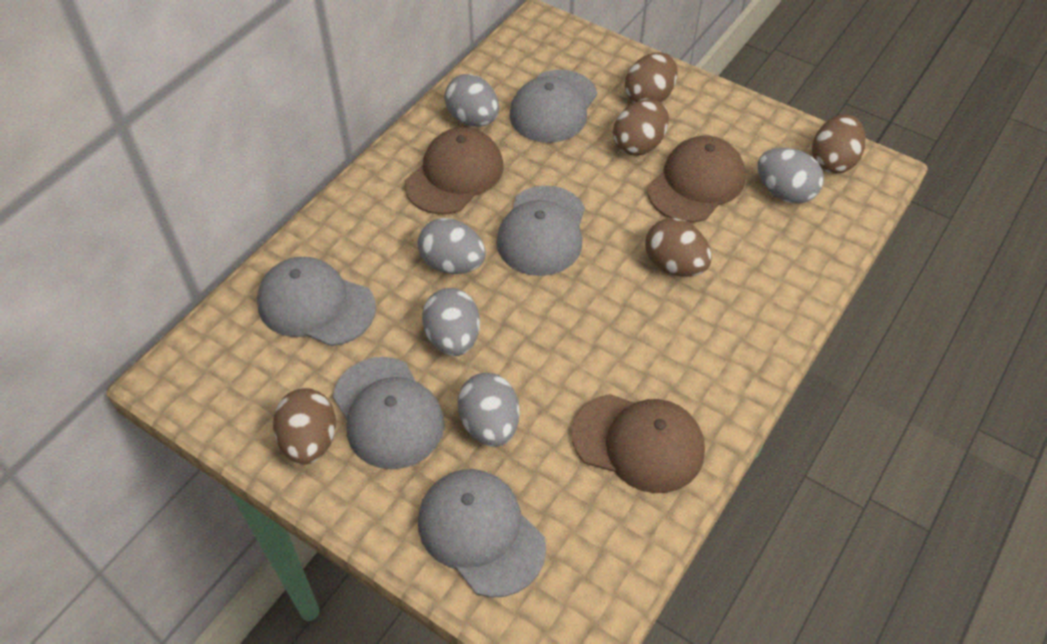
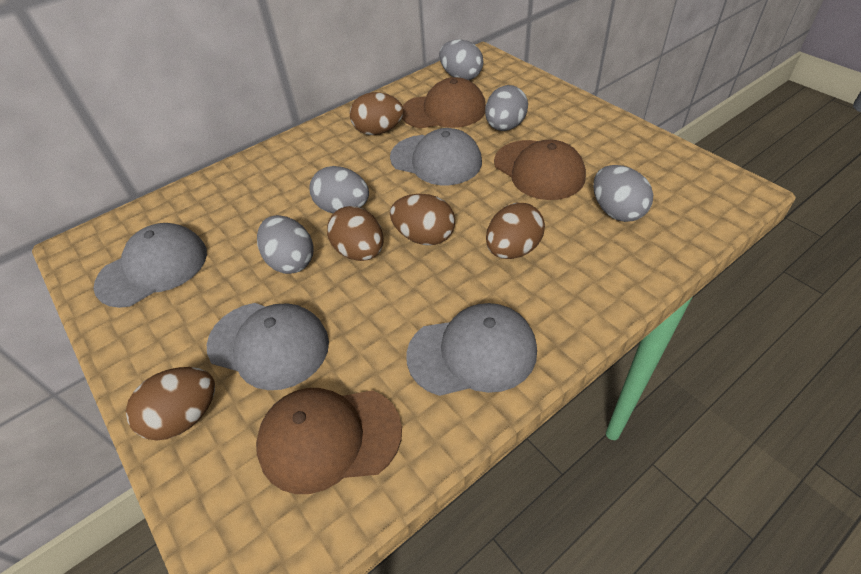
grey cap: [257,257,376,346] [333,357,445,469] [418,469,546,598] [496,185,585,276] [510,70,597,143] = 5 -> [93,223,207,308] [207,303,329,390] [390,128,482,185] [406,303,537,396] = 4

